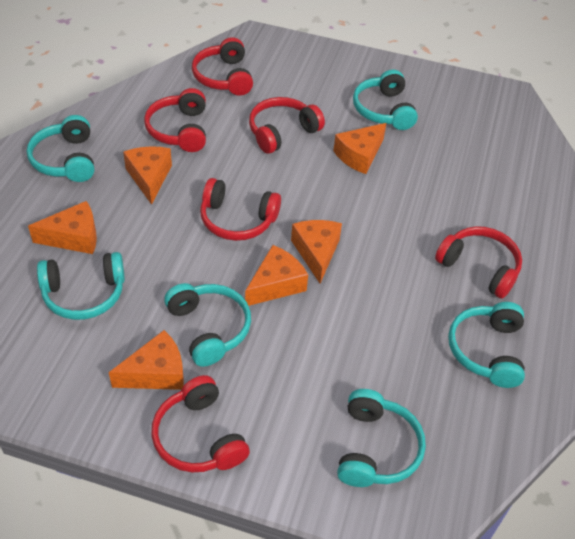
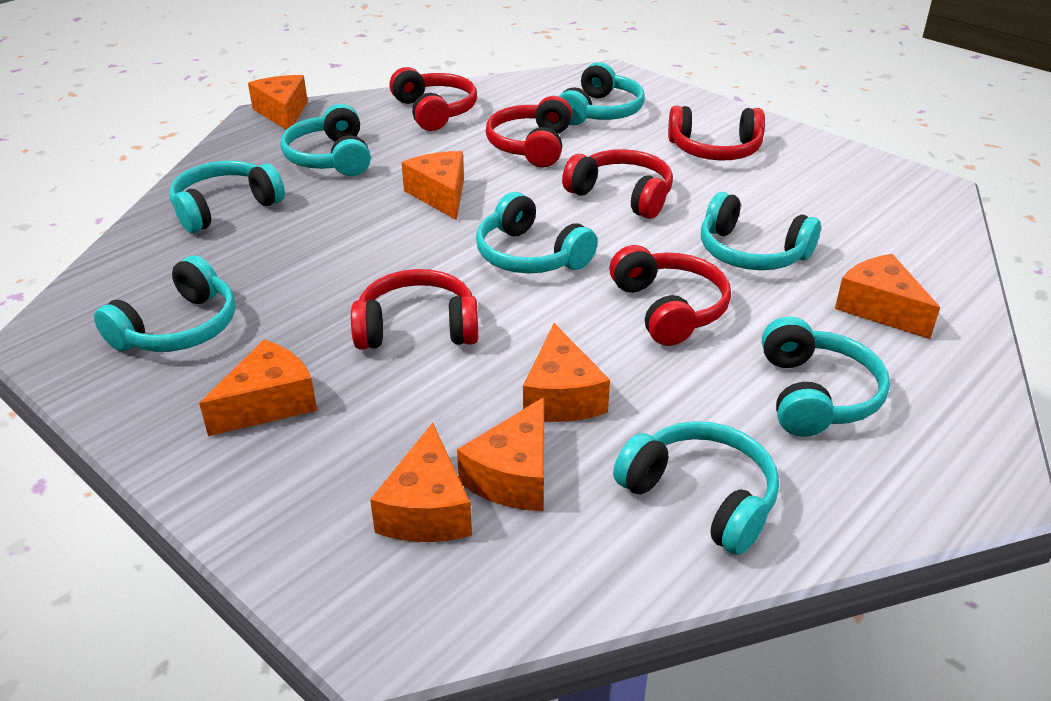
orange cheese: [28,201,97,254] [109,330,184,390] [123,146,172,205] [245,245,308,306] [291,220,342,283] [333,123,386,174] = 6 -> [199,340,317,436] [248,75,308,130] [370,423,472,542] [402,151,464,220] [457,397,544,511] [523,323,610,422] [835,254,940,339] = 7
turquoise headphones: [27,115,94,182] [37,252,125,320] [164,283,251,367] [337,389,426,487] [353,69,418,130] [448,302,525,388] = 6 -> [94,256,236,352] [169,161,285,233] [281,104,371,176] [476,192,597,274] [559,62,645,125] [613,421,779,555] [701,192,821,270] [762,317,890,437] = 8

